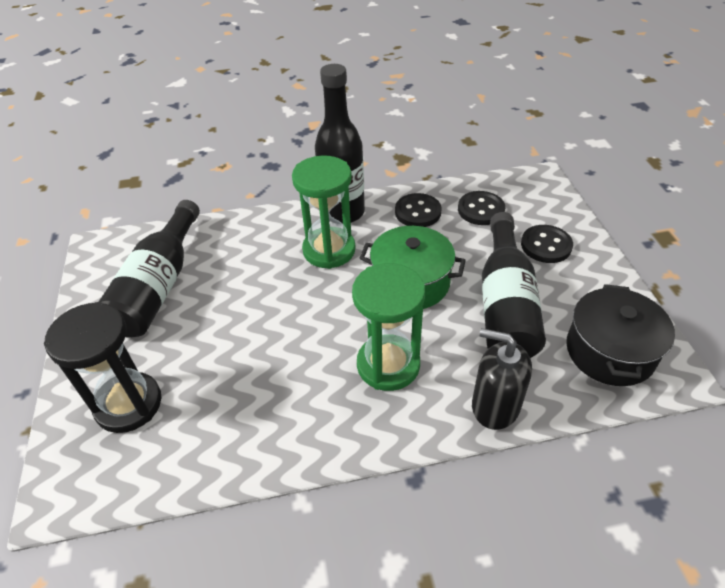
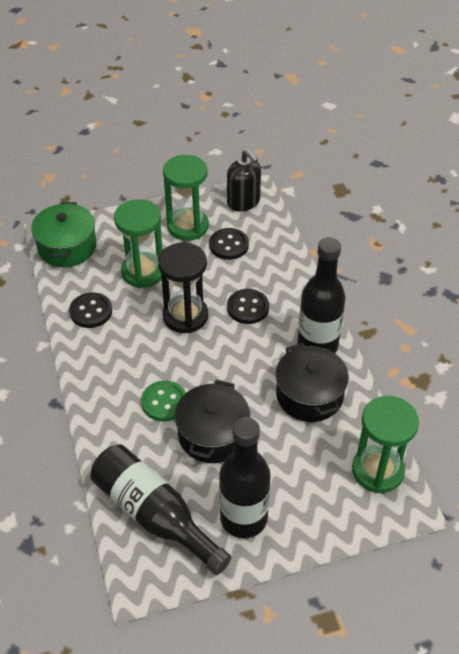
black pot: [566,284,675,386] = 1 -> [175,380,250,463] [275,343,349,422] = 2
green button: none = 0 -> [141,380,186,421] = 1
green hourglass: [292,156,356,269] [352,263,425,391] = 2 -> [114,199,163,288] [163,155,209,241] [352,396,419,493] = 3

